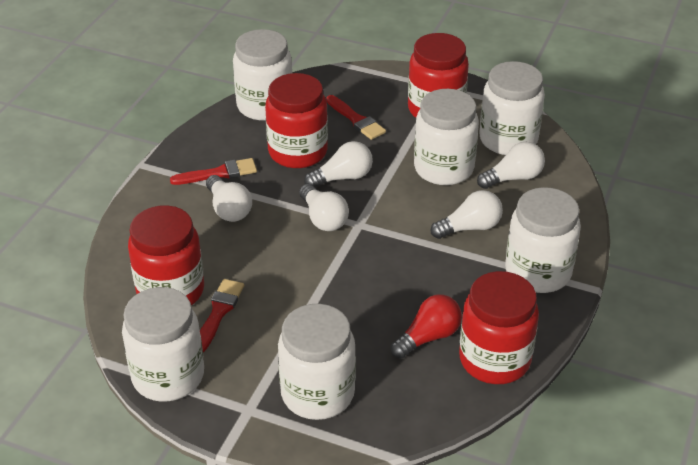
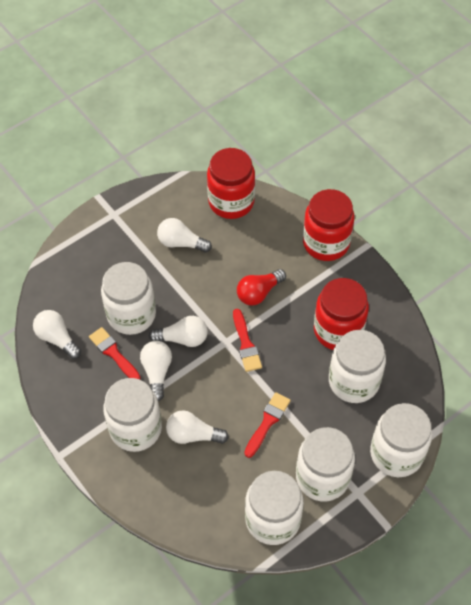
red jar: [128,205,204,305] [265,73,328,168] [408,33,469,118] [459,271,539,384] = 4 -> [207,148,255,219] [303,189,354,261] [314,278,369,350] = 3

